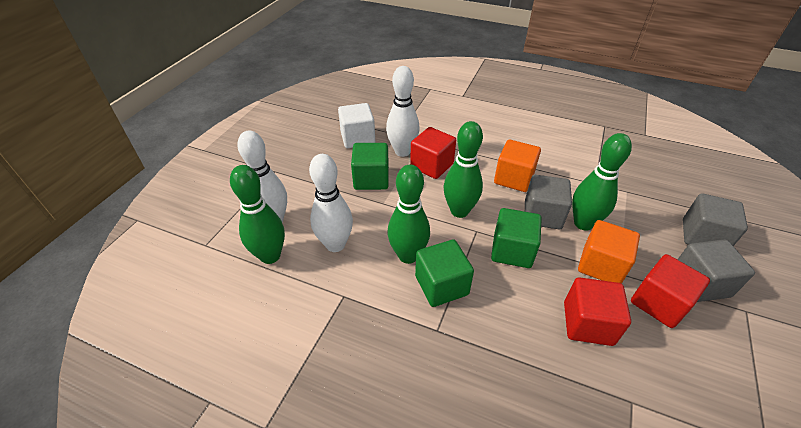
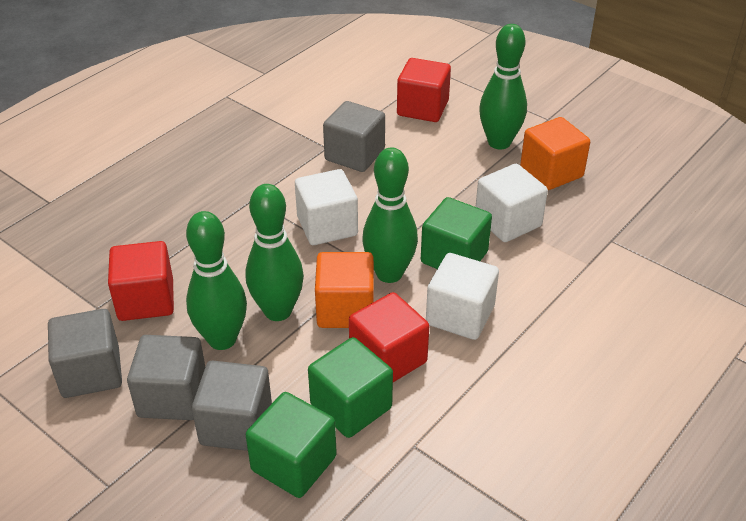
grey cube: [525,175,572,229] [677,240,755,302] [683,193,748,246] = 3 -> [48,309,122,398] [127,335,205,420] [192,361,272,451] [323,101,385,172] = 4
white bowling pin: [238,131,287,223] [309,154,353,252] [386,66,420,157] = 3 -> none = 0
white cube: [338,103,375,148] = 1 -> [295,169,358,245] [426,253,499,340] [476,164,548,242] = 3

